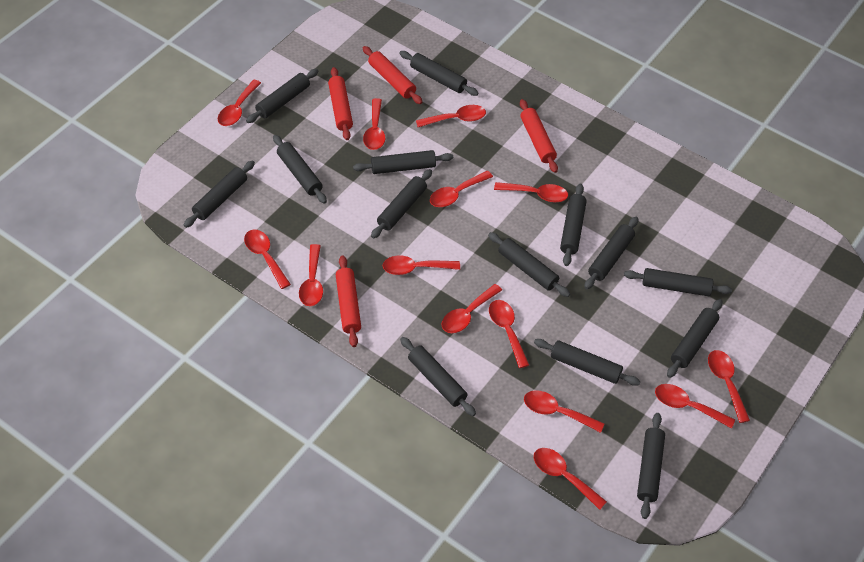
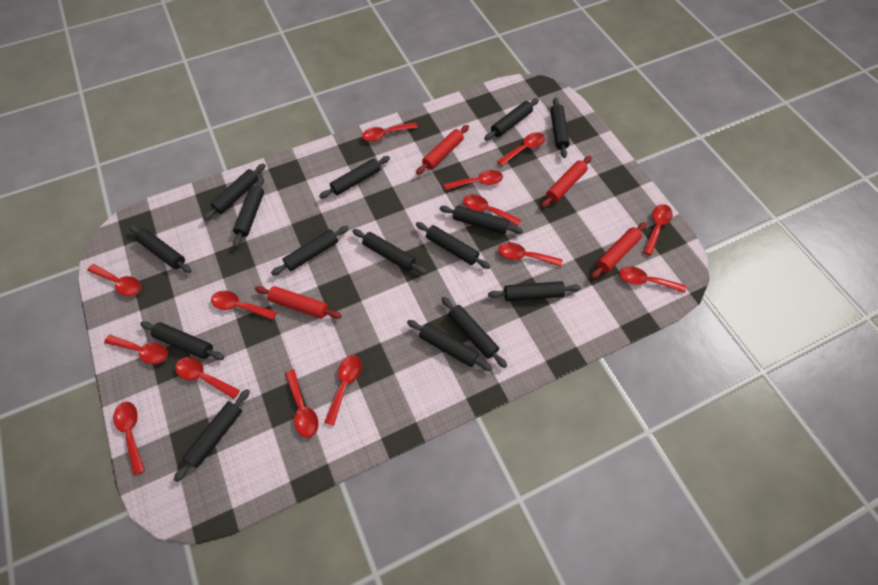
black rolling pin: [184,161,255,228] [246,69,318,123] [273,135,327,204] [353,150,453,174] [371,169,432,238] [399,51,479,96] [400,337,476,416] [488,232,570,297] [534,339,641,386] [560,184,587,266] [584,217,638,289] [624,268,732,296] [637,413,665,519] [667,299,723,378] = 14 -> [129,225,192,273] [140,321,224,360] [174,389,250,482] [203,163,266,221] [233,176,264,248] [271,226,349,276] [319,156,390,198] [352,229,427,274] [407,320,492,371] [416,222,490,269] [440,205,523,234] [441,297,507,368] [484,98,539,140] [488,281,581,301] [550,97,570,158] = 15

